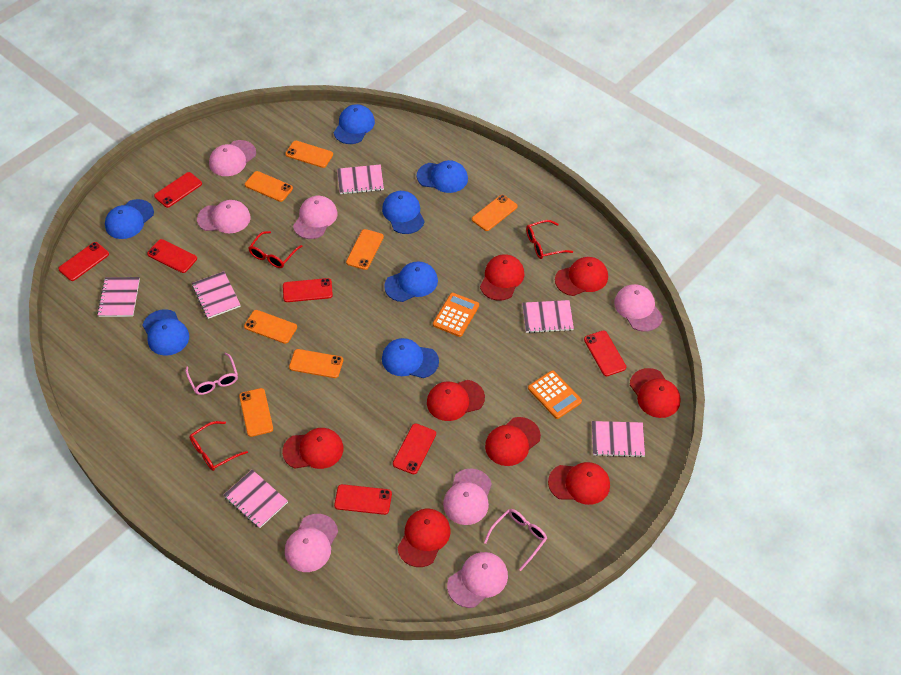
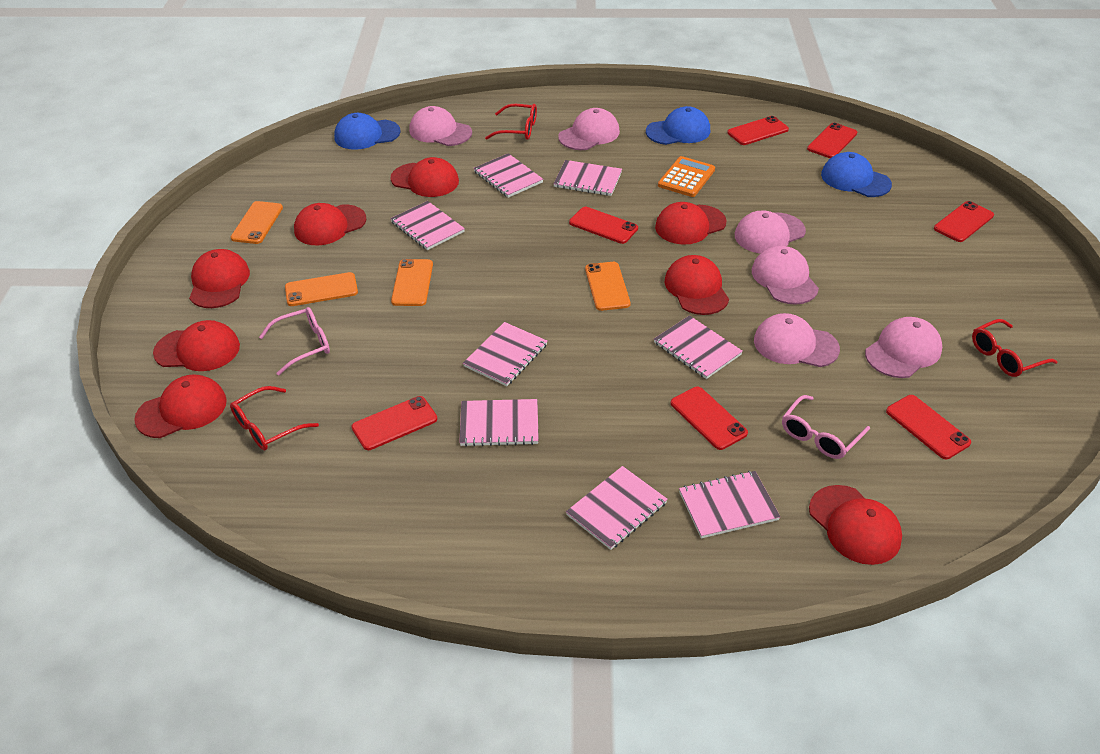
blue cap: [105,199,154,239] [142,309,189,356] [334,104,375,144] [382,191,425,234] [382,338,439,378] [384,261,438,302] [417,160,468,193] = 7 -> [334,113,401,150] [646,106,710,145] [821,152,892,197] = 3
orange calculator: [433,293,479,337] [528,370,582,419] = 2 -> [658,156,715,197] = 1
orange phone: [239,388,273,437] [244,310,297,344] [245,171,293,202] [285,141,333,168] [289,349,343,378] [346,229,384,270] [472,195,518,231] = 7 -> [231,201,283,244] [285,272,358,306] [391,259,433,306] [585,262,631,311] = 4
pink cap: [197,200,251,233] [209,140,256,176] [285,514,338,572] [293,196,338,239] [443,469,492,525] [447,552,508,608] [614,284,663,332] = 7 -> [409,106,472,146] [558,108,620,150] [735,210,806,253] [752,246,819,305] [754,313,840,367] [865,317,942,378] = 6
pink notebook: [97,277,140,317] [192,271,241,319] [224,470,288,528] [337,164,384,195] [522,300,574,333] [592,421,645,457] = 6 -> [390,201,465,250] [459,399,539,447] [463,322,547,386] [473,153,543,198] [553,160,622,196] [566,466,668,550] [654,315,743,379] [679,471,780,538] = 8

